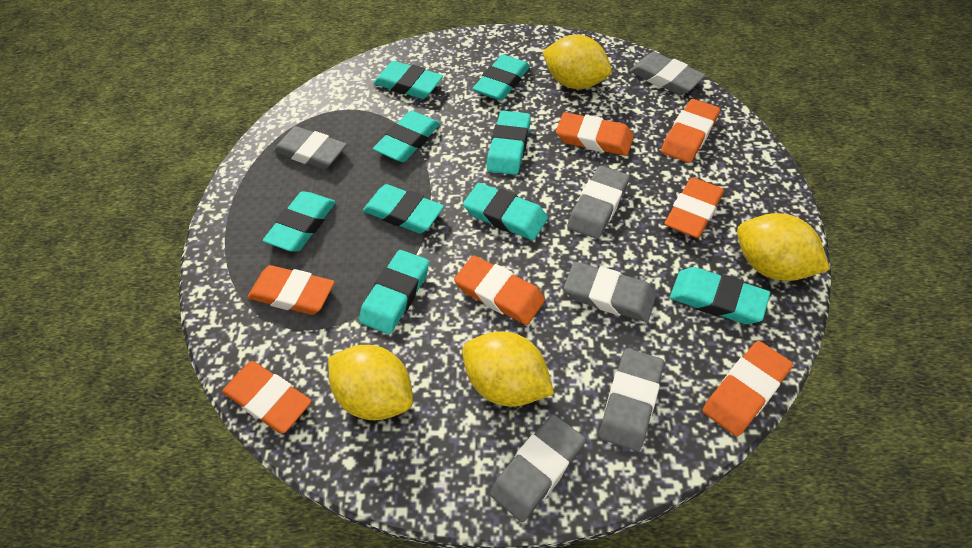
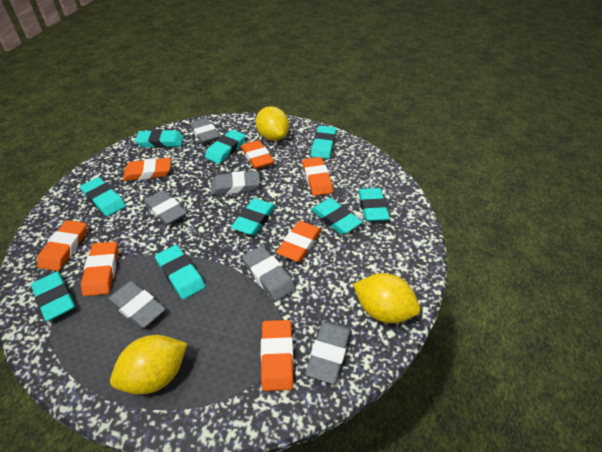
yellow lemon: [328,345,413,420] [462,332,554,407] [542,34,612,89] [737,213,830,281] = 4 -> [110,335,187,395] [256,106,289,141] [353,273,420,323] = 3

